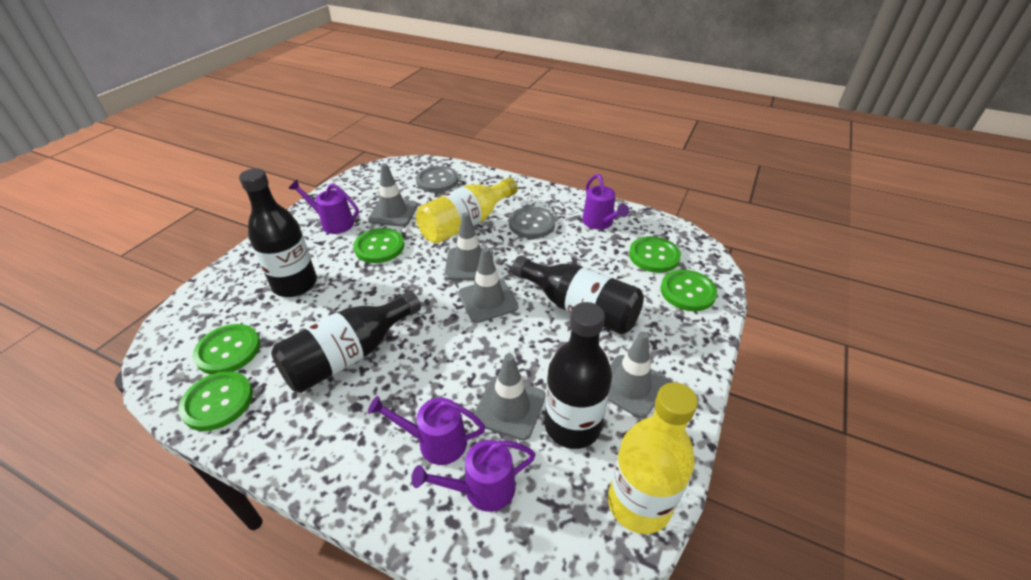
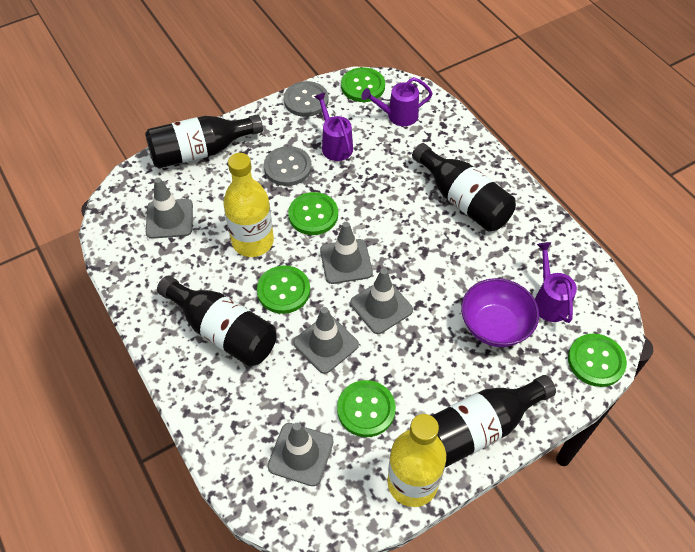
purple bowl: none = 0 -> [461,278,539,347] = 1
purple watering can: [289,180,359,234] [368,396,486,465] [412,440,536,512] [582,174,629,229] = 4 -> [314,92,353,161] [362,77,433,126] [535,242,577,323] = 3

